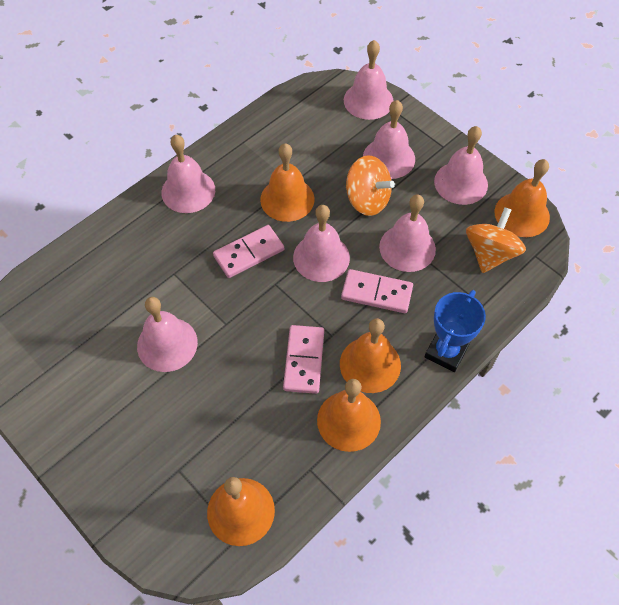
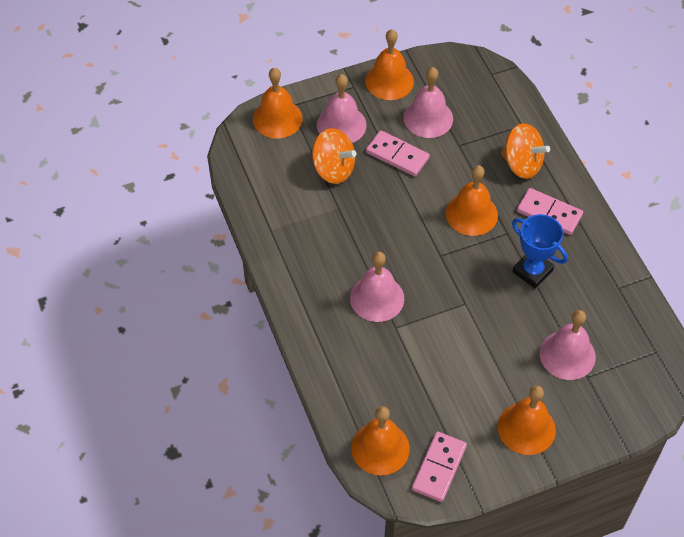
pink bell: [137,297,198,372] [161,135,215,213] [293,205,350,282] [344,40,393,120] [363,100,415,179] [379,194,436,272] [434,126,488,205] = 7 -> [317,74,367,143] [350,252,404,322] [403,67,453,138] [540,310,596,380] = 4

